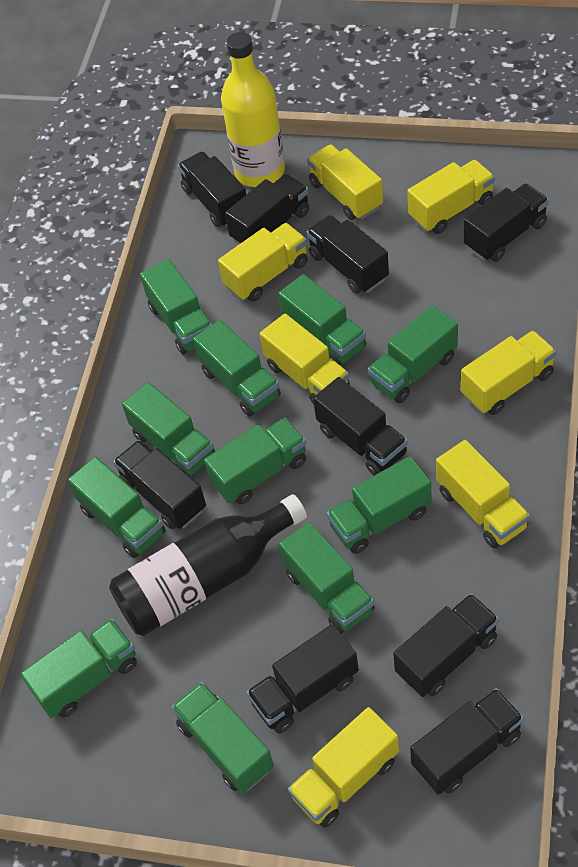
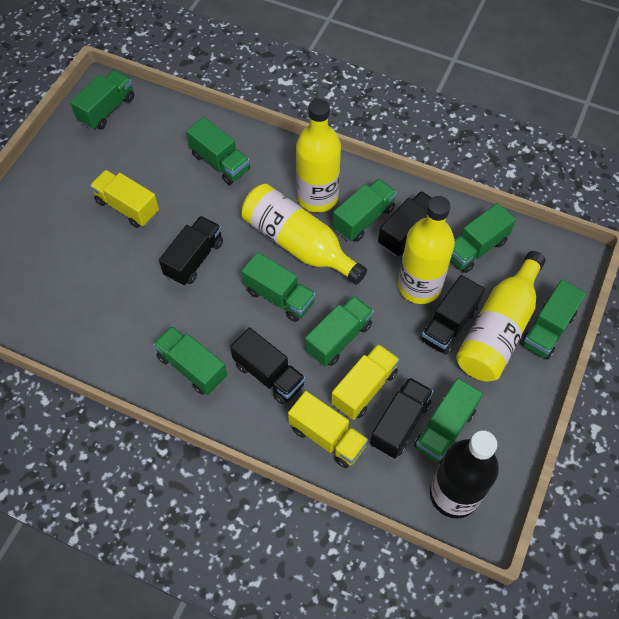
black truck: [113,440,206,529] [178,152,246,227] [225,174,309,244] [246,624,359,734] [307,215,389,294] [313,377,408,476] [393,594,499,697] [410,688,524,795] [464,183,549,262] = 9 -> [159,216,223,286] [230,327,306,404] [370,377,433,459] [378,191,432,256] [420,275,485,355] = 5
green truck: [21,619,137,718] [68,457,166,558] [122,382,215,476] [140,259,212,354] [171,682,274,793] [193,320,281,417] [204,418,306,505] [278,274,366,366] [279,522,375,634] [327,456,432,554] [368,305,458,403] = 11 -> [70,70,134,130] [153,326,227,395] [186,117,250,185] [242,252,316,322] [305,295,374,367] [333,178,397,242] [414,378,483,463] [451,203,516,273] [520,280,586,360] = 9
yellow bottle: [221,32,285,187] = 1 -> [241,184,367,285] [296,99,341,213] [398,196,455,304] [456,251,546,381] = 4
yellow truck: [218,223,308,301] [260,314,350,405] [288,707,399,828] [307,144,383,220] [407,160,495,234] [436,440,530,549] [461,331,557,415] = 7 -> [90,170,159,228] [288,391,368,468] [331,344,400,420] = 3

